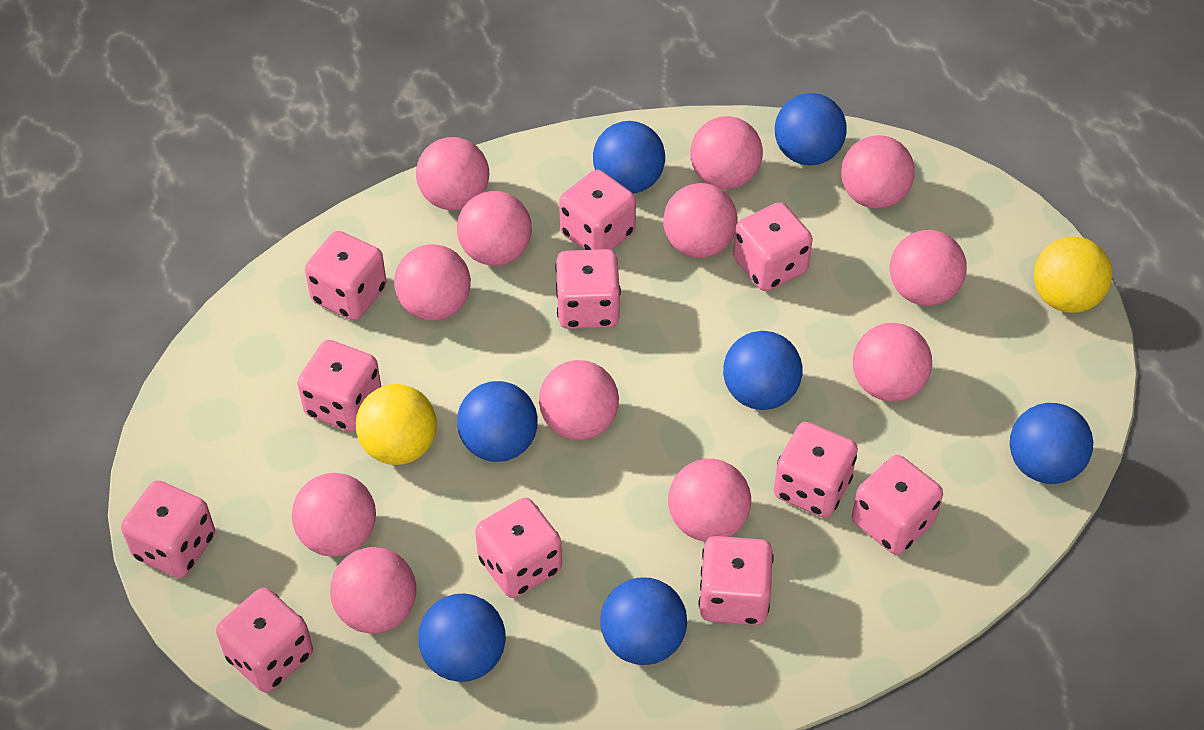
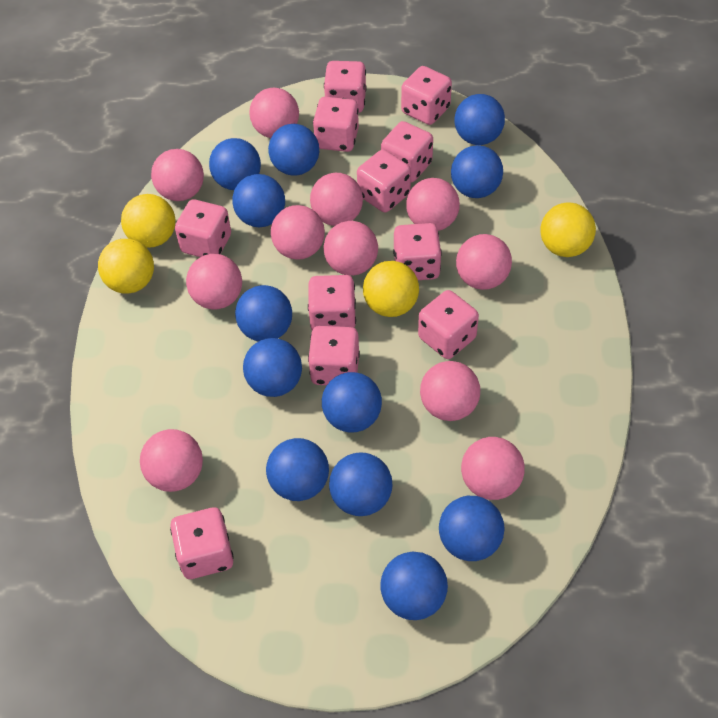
blue ball: [418,593,506,682] [457,381,538,462] [593,121,665,194] [600,578,687,665] [723,331,803,410] [775,93,847,165] [1010,403,1093,484] = 7 -> [209,138,261,190] [232,174,285,227] [235,285,292,342] [243,338,302,397] [266,438,329,501] [268,124,319,176] [322,372,382,432] [329,453,392,516] [381,552,448,620] [439,496,504,561] [451,145,503,198] [454,94,505,145] = 12
pink ball: [292,473,376,557] [330,547,416,634] [394,244,471,321] [416,137,489,210] [457,191,532,266] [539,360,619,440] [663,183,738,258] [668,459,751,542] [690,116,763,189] [841,135,915,209] [853,323,932,401] [890,230,967,306] = 12 -> [140,429,203,492] [151,149,204,201] [186,254,242,309] [249,88,299,138] [271,205,325,260] [310,173,363,226] [324,221,378,276] [406,178,460,231] [420,361,480,421] [456,234,512,290] [461,437,525,500] = 11
yellow ball: [356,384,437,465] [1034,237,1112,313] = 2 -> [98,239,154,294] [121,194,175,248] [363,261,419,317] [540,202,596,257] = 4

